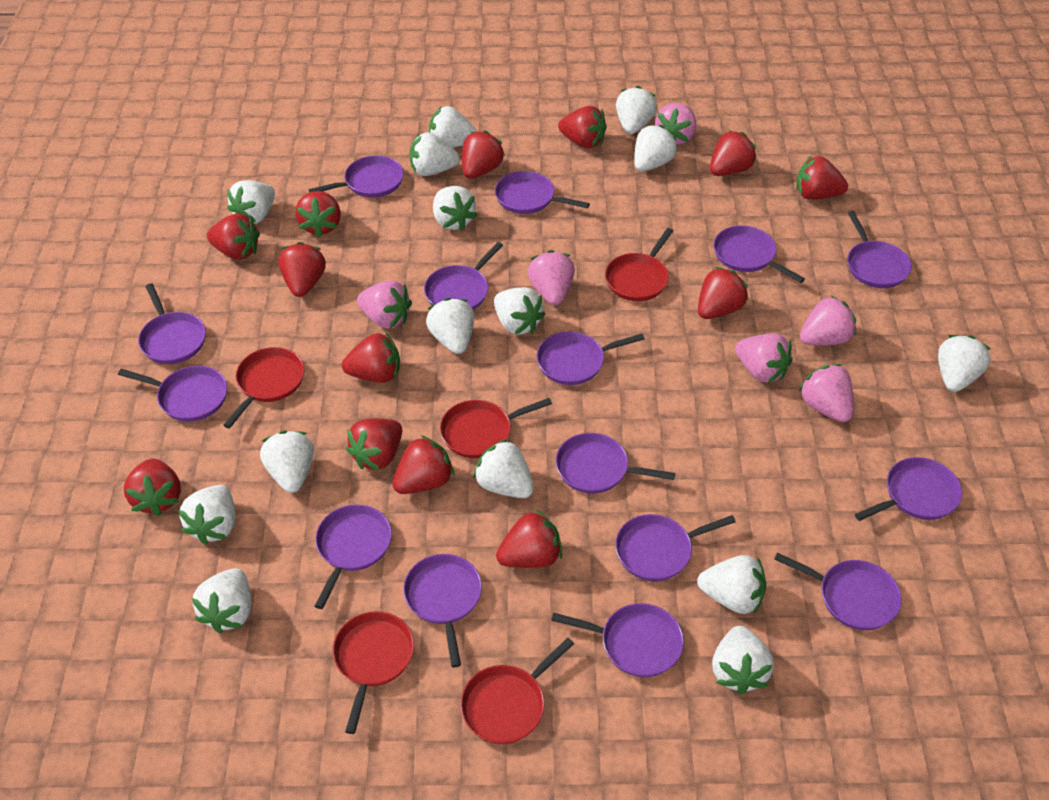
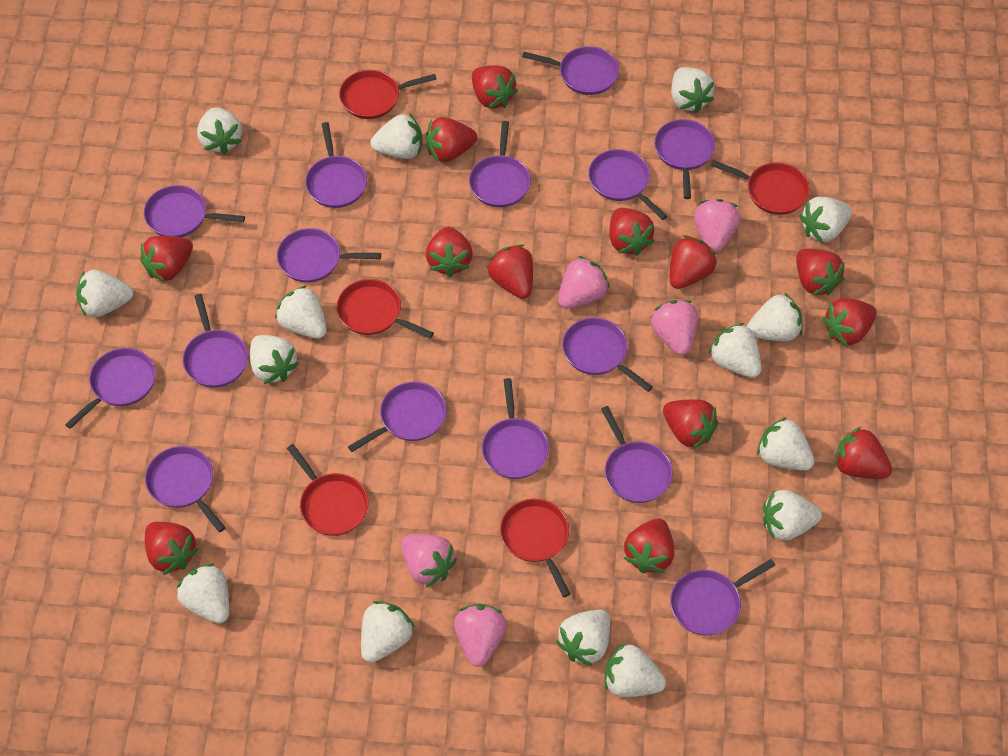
pink strawberry: [357,280,412,329] [528,250,575,305] [655,103,696,145] [735,333,792,383] [799,364,854,422] [800,295,856,345] = 6 -> [401,534,457,587] [454,604,507,667] [558,256,610,308] [651,300,698,355] [694,199,740,253] = 5

